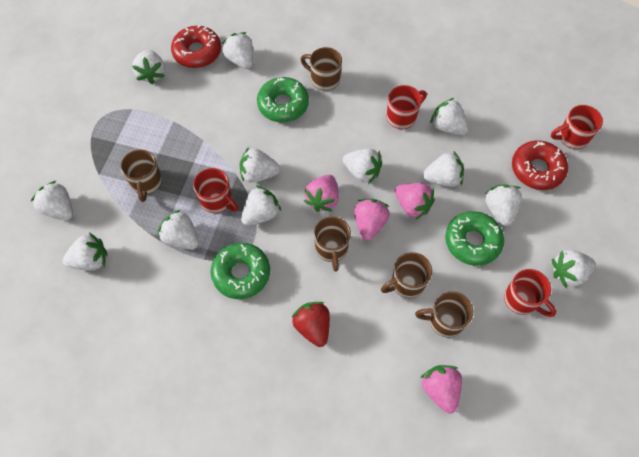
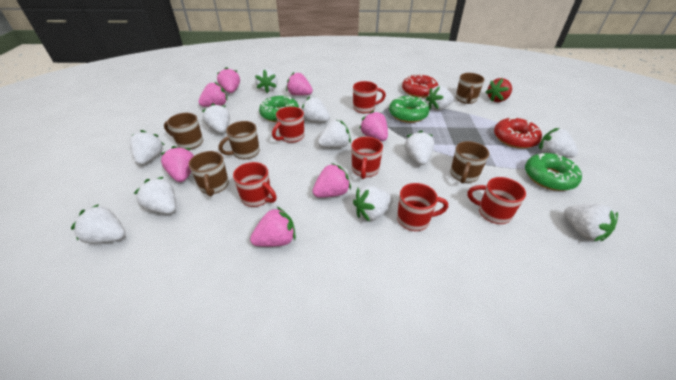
pink strawberry: [304,175,339,212] [354,199,390,240] [395,183,435,219] [420,365,462,414] = 4 -> [161,146,194,182] [199,82,228,107] [217,67,240,93] [250,207,296,247] [286,72,313,96] [312,163,351,198] [359,110,388,141] = 7
red mug: [193,168,238,213] [387,85,427,129] [504,269,556,317] [551,105,603,149] = 4 -> [233,162,277,207] [272,107,304,143] [352,137,383,179] [353,81,386,114] [397,183,448,231] [468,177,526,224] = 6

